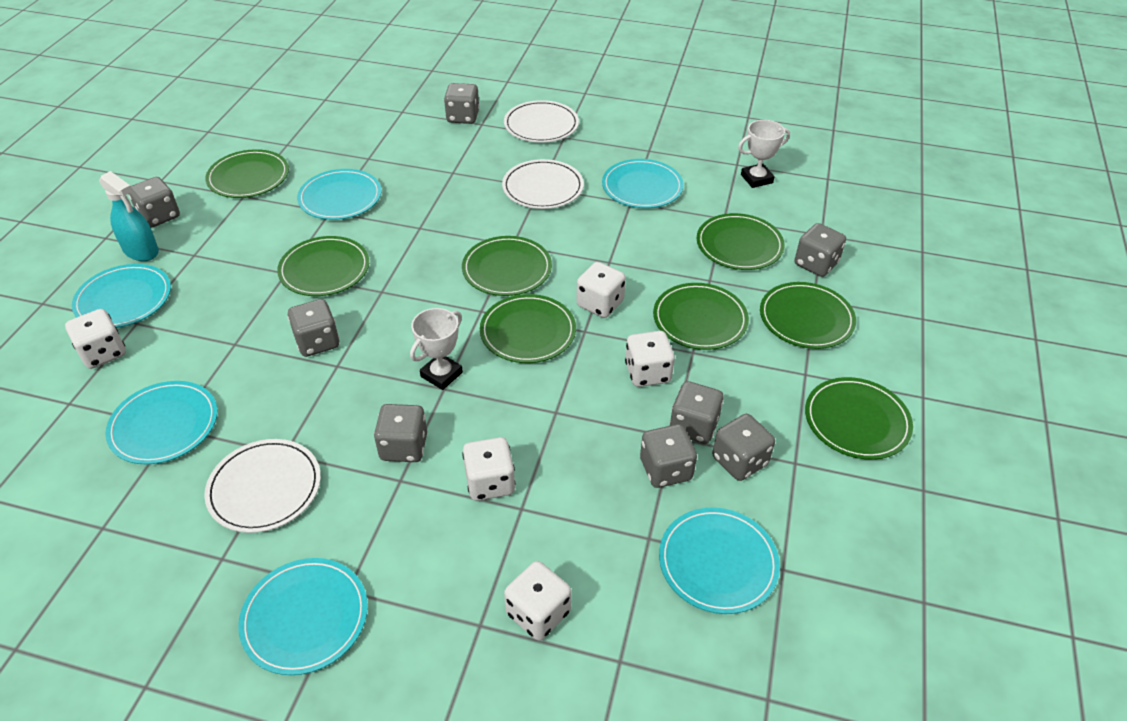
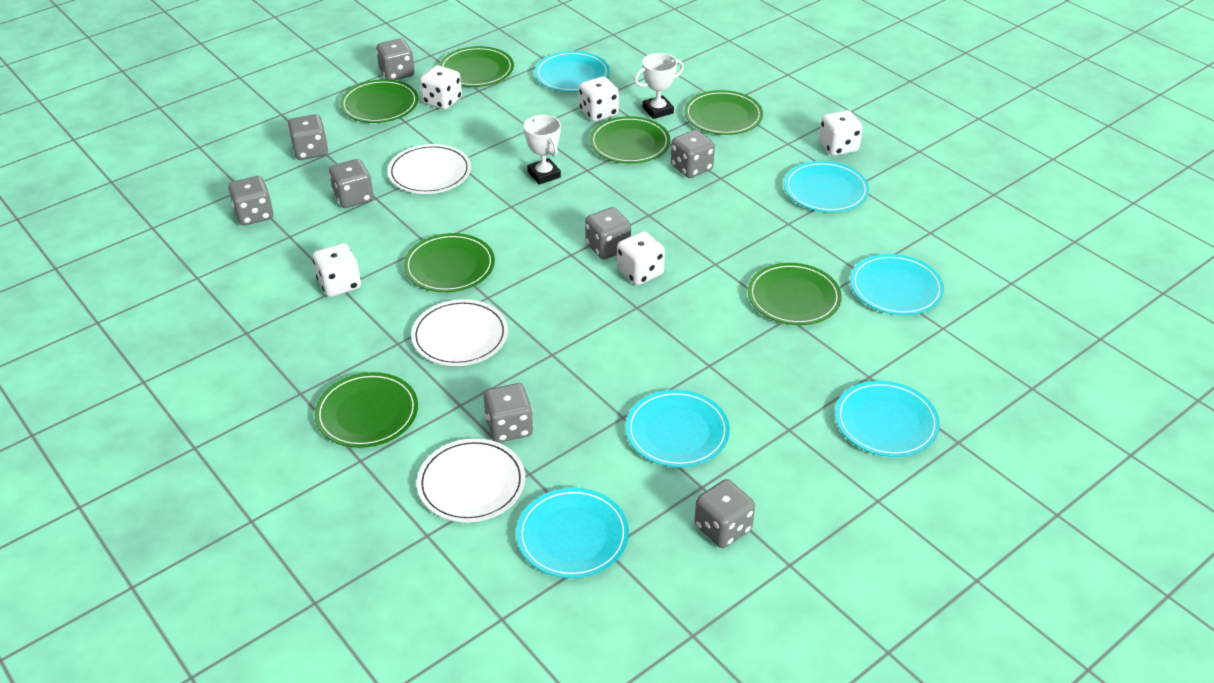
green plate: [205,149,289,198] [277,236,369,296] [462,236,552,296] [480,294,576,363] [653,283,749,350] [697,213,785,270] [760,282,856,349] [805,377,913,460] = 8 -> [314,372,418,448] [340,79,418,123] [404,233,495,292] [439,46,514,87] [590,116,670,163] [684,90,763,135] [748,263,842,325] = 7
turquoise spray bottle: [99,171,159,261] = 1 -> none = 0

